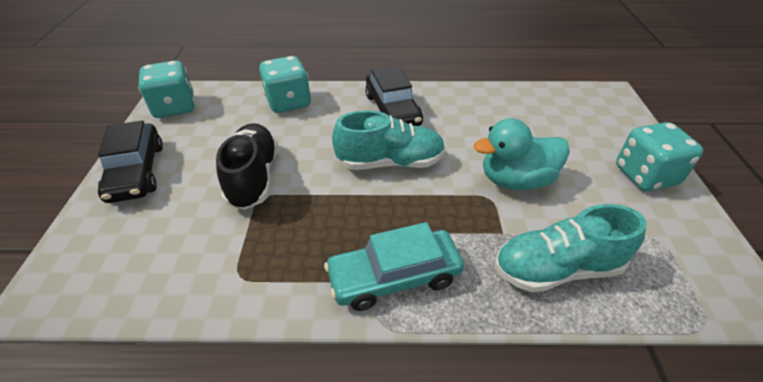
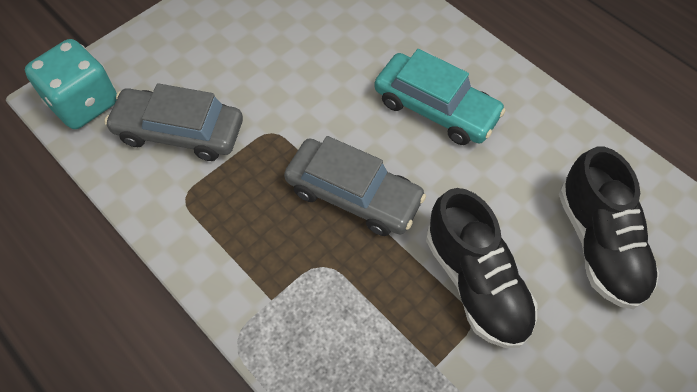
black car: [98,120,163,203] [365,66,423,126] = 2 -> none = 0
black shoe: [216,123,278,210] = 1 -> [426,188,537,348] [559,147,659,309] = 2
grey car: none = 0 -> [105,83,243,161] [284,136,426,236] = 2
turquoise dice: [138,60,195,118] [259,56,311,113] [616,122,703,191] = 3 -> [25,39,117,129] = 1
turquoise duck: [474,118,570,190] = 1 -> none = 0
turquoise shoe: [332,110,445,170] [495,204,647,292] = 2 -> none = 0

